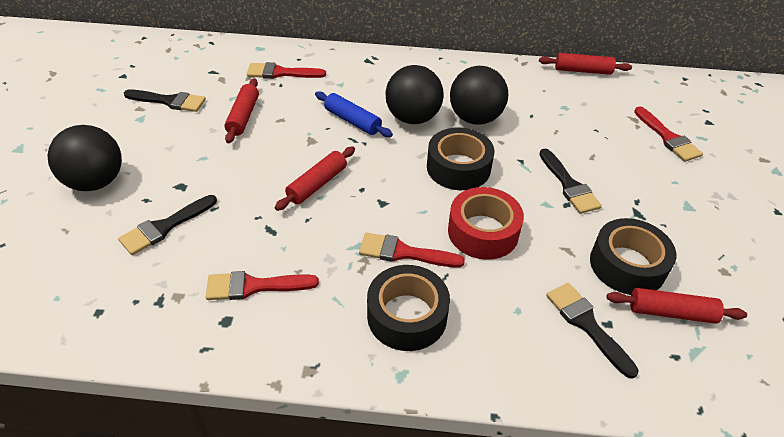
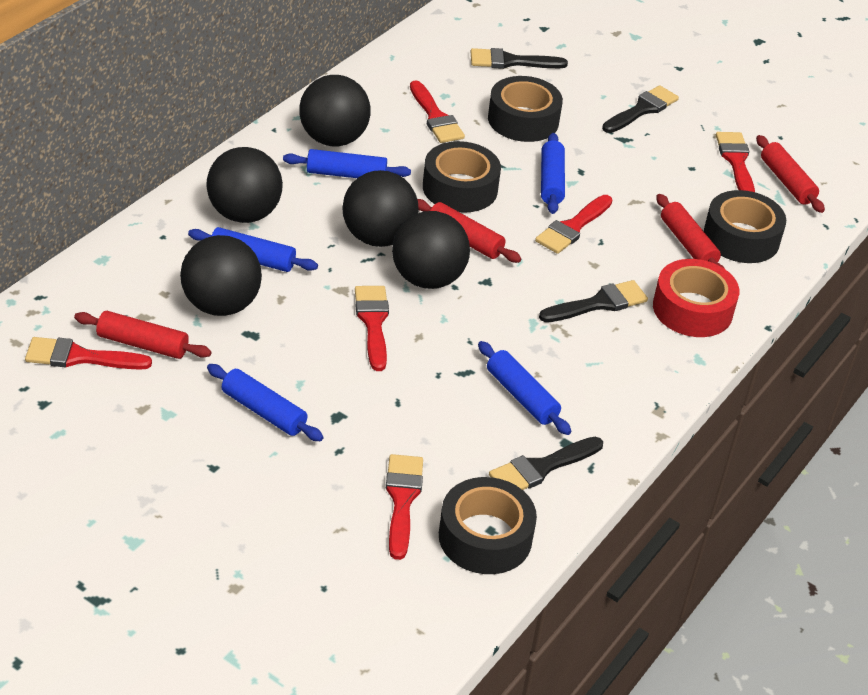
black ball: [48,125,122,191] [385,65,444,124] [450,66,508,125] = 3 -> [180,235,262,316] [206,147,283,223] [299,75,371,146] [342,170,419,247] [392,211,470,289] = 5
black tape: [367,265,450,351] [427,127,494,190] [590,218,676,295] = 3 -> [423,141,501,213] [439,477,537,574] [488,76,563,142] [704,190,786,263] = 4
blue rolling pin: [315,91,393,137] = 1 -> [188,227,318,272] [207,364,324,441] [283,149,411,178] [478,341,571,435] [541,133,565,214] = 5
red brush: [206,271,319,300] [247,62,326,79] [359,233,465,268] [634,106,703,162] = 4 -> [25,337,152,370] [355,286,389,371] [386,454,423,560] [410,80,465,143] [535,195,612,254] [716,132,755,192] = 6

